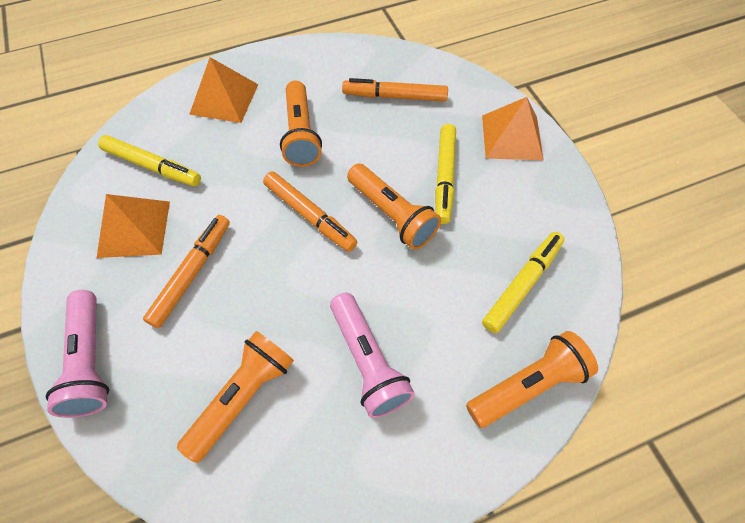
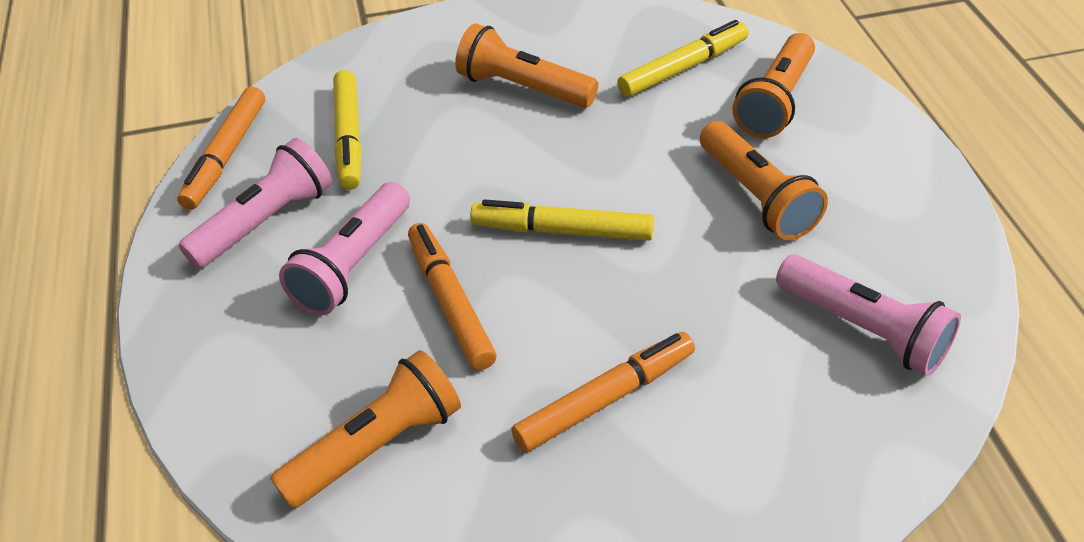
orange pyramid: [97,194,170,258] [189,57,258,123] [482,97,543,160] = 3 -> none = 0
pink flashlight: [46,290,109,418] [330,293,415,418] = 2 -> [178,138,332,269] [279,182,410,315] [776,254,961,376] = 3

